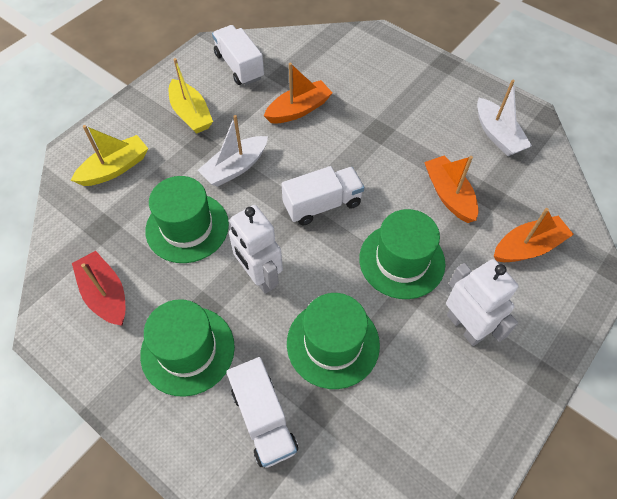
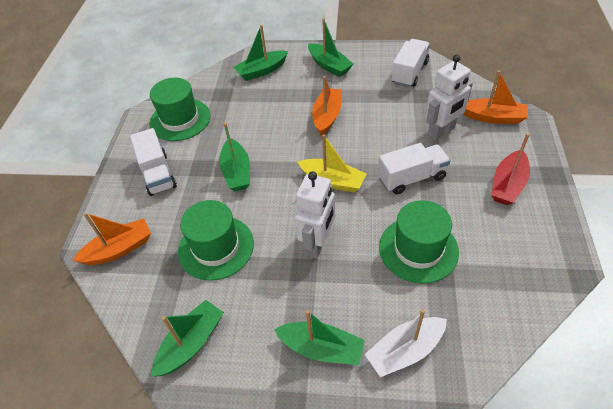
green boat: none = 0 -> [152,300,224,377] [219,123,250,191] [234,25,288,81] [274,310,365,365] [308,18,353,77] = 5
green hat: [140,299,235,397] [145,176,229,263] [287,293,380,389] [359,209,445,299] = 4 -> [149,78,211,141] [178,200,254,281] [379,200,459,284] = 3
white boat: [198,115,268,187] [477,80,532,156] = 2 -> [365,309,447,377] = 1
yellow boat: [71,125,148,186] [169,58,213,134] = 2 -> [298,134,367,193] = 1

